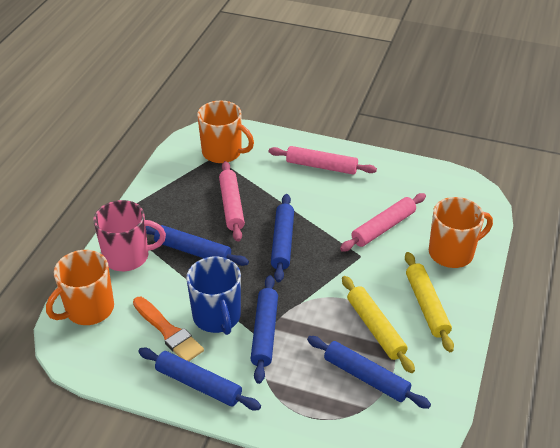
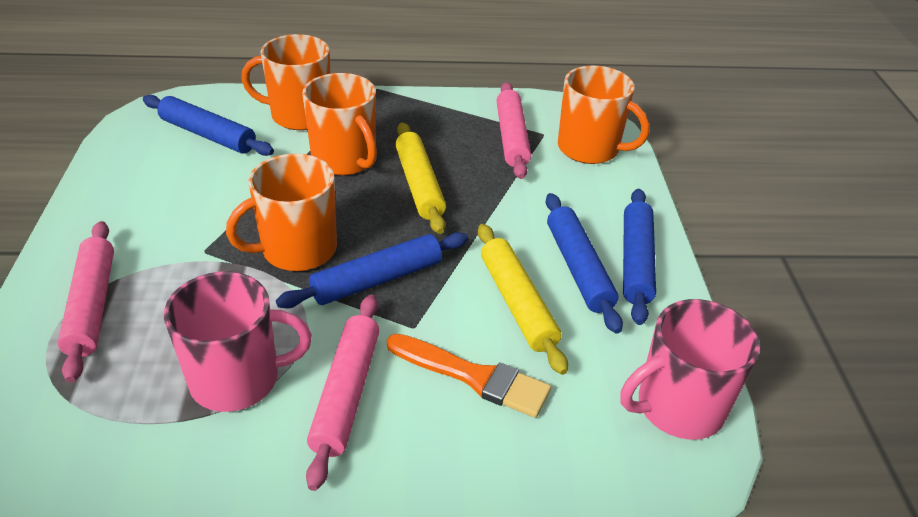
blue mug: [186,257,241,335] = 1 -> none = 0
blue rolling pin: [138,348,261,410] [146,225,249,266] [250,275,278,384] [271,194,294,282] [307,336,431,409] = 5 -> [143,95,274,156] [276,232,469,308] [546,193,623,334] [623,189,656,325] = 4
orange mug: [46,250,114,325] [197,101,254,163] [429,197,493,268] = 3 -> [226,154,337,271] [241,34,330,130] [302,73,377,175] [558,66,649,164] = 4
pink mug: [93,200,166,271] = 1 -> [164,272,312,412] [620,299,760,440] = 2

